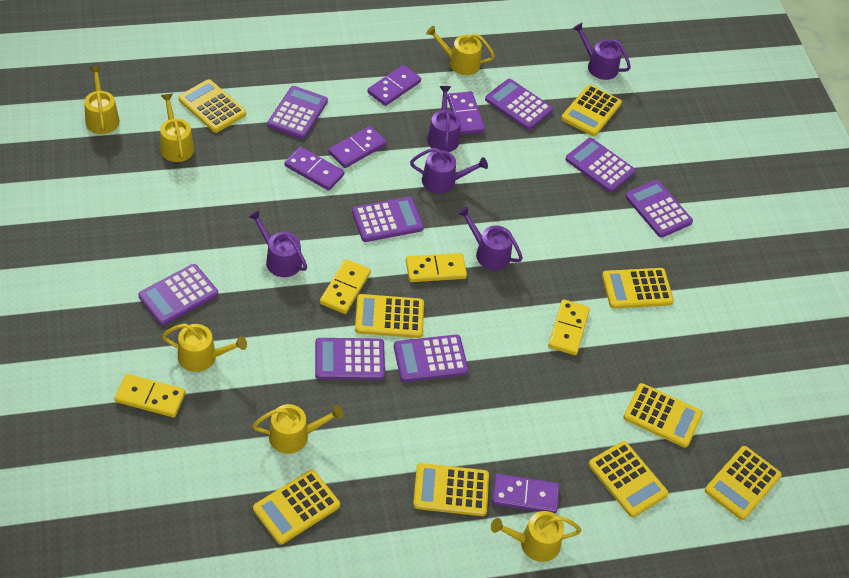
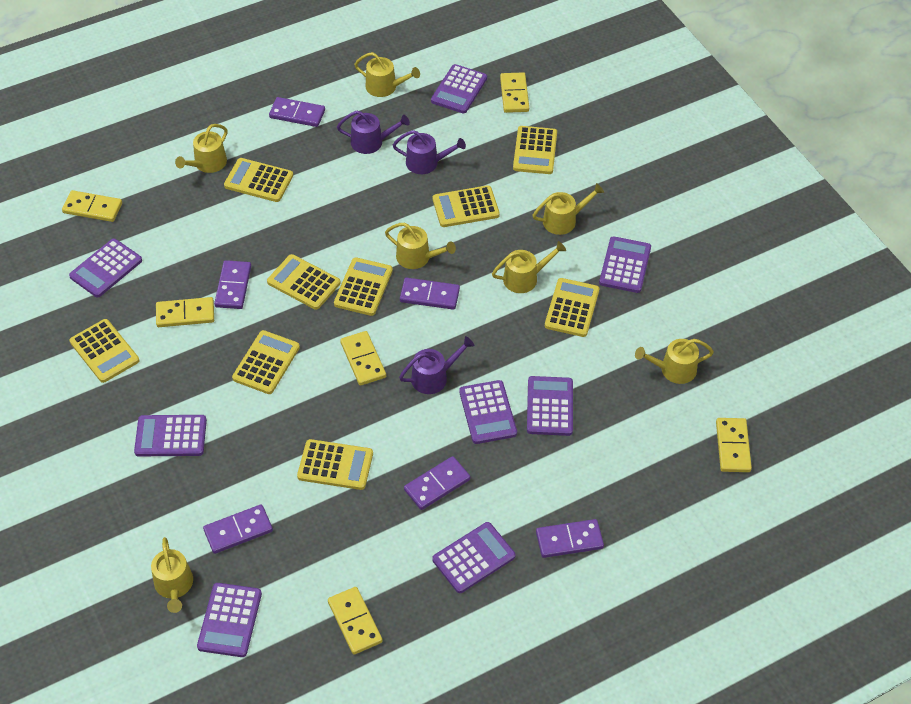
purple domino: [284,147,344,191] [328,126,387,168] [367,65,421,106] [447,91,485,135] [492,474,559,514] = 5 -> [203,504,273,554] [214,260,251,309] [269,97,325,127] [400,278,460,310] [404,456,470,510] [536,519,604,558] = 6
purple watering can: [248,210,307,277] [410,148,488,193] [427,86,461,152] [457,206,523,270] [573,23,631,80] = 5 -> [337,111,410,154] [393,130,466,174] [399,336,474,394] = 3
yellow domino: [114,374,185,417] [320,259,371,314] [406,253,467,282] [548,299,590,355] = 4 -> [62,190,122,222] [156,297,214,327] [328,587,383,655] [340,331,386,386] [500,72,529,113] [716,418,752,472] = 6
yellow watering can: [84,66,120,134] [160,94,194,162] [162,324,247,372] [252,404,343,454] [426,26,495,75] [491,511,582,562] = 6 -> [151,537,193,613] [175,124,227,173] [354,52,420,97] [385,223,456,269] [492,241,566,293] [533,183,604,235] [635,339,714,384] = 7

